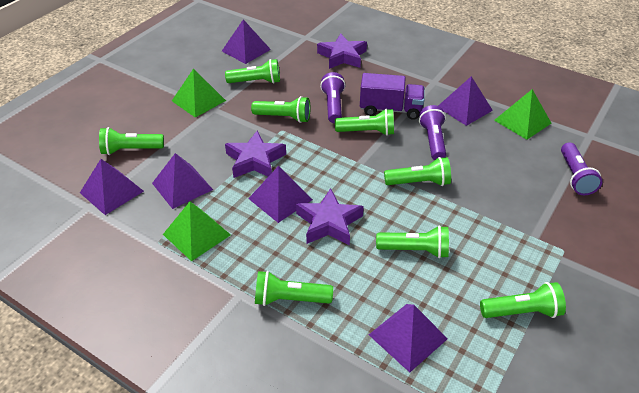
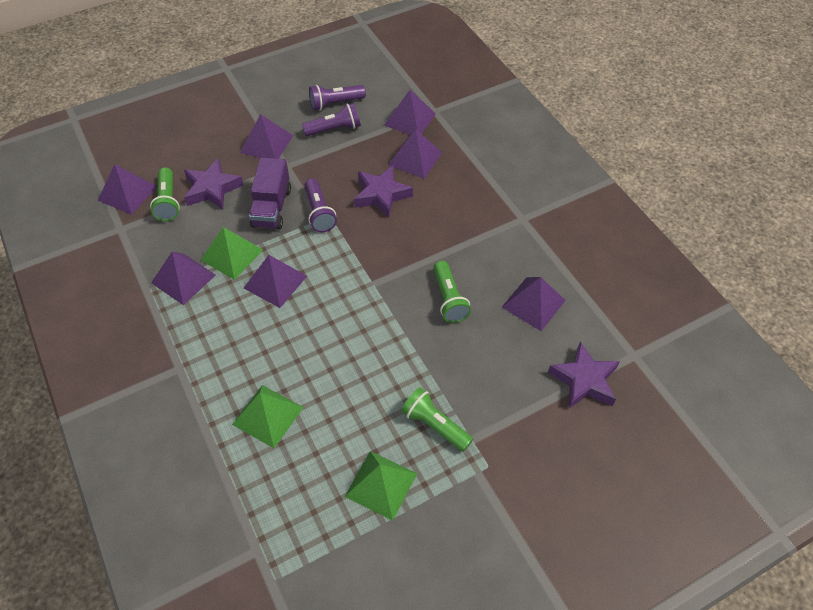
green flashlight: [99,127,164,155] [225,59,280,84] [251,96,310,123] [255,271,333,306] [335,109,394,136] [376,225,449,258] [384,157,451,186] [480,282,566,318] = 8 -> [150,167,180,221] [401,387,473,452] [433,261,471,323] = 3
purple pyramid: [80,159,144,215] [152,153,213,209] [222,19,271,64] [248,166,313,223] [369,304,448,372] [438,76,493,126] = 6 -> [98,164,158,215] [151,252,216,305] [240,114,293,159] [244,255,307,308] [384,90,436,135] [388,129,442,179] [502,277,566,331] = 7

